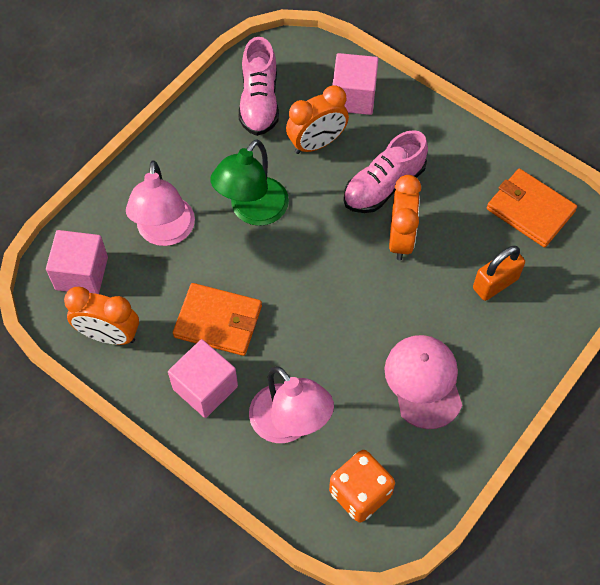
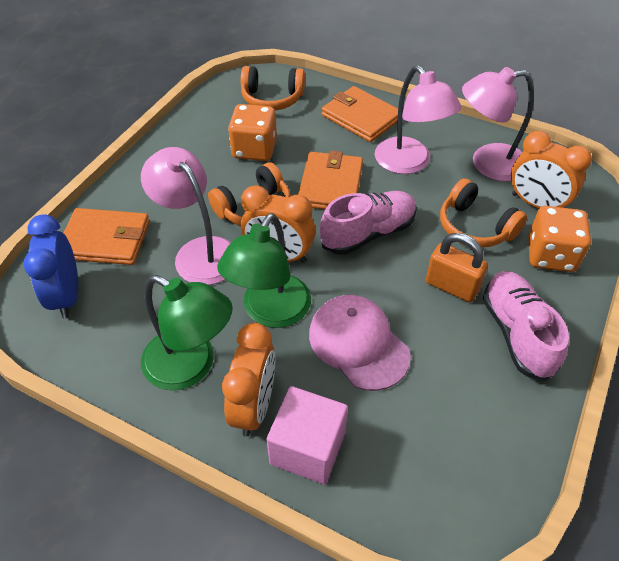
blue clock: none = 0 -> [23,214,78,319] = 1
green lamp: [210,139,289,226] = 1 -> [141,275,233,391] [217,213,311,328] = 2
orange dice: [329,450,395,523] = 1 -> [228,104,277,161] [528,206,591,272] = 2
orange headphones: none = 0 -> [208,163,291,226] [241,66,305,110] [440,178,527,248] = 3
orange wallet: [173,283,262,356] [487,169,577,247] = 2 -> [64,208,150,265] [298,151,363,210] [322,86,398,142] = 3
pink cube: [46,230,108,294] [168,339,238,418] [332,53,379,115] = 3 -> [266,386,348,484] = 1
pink lamp: [126,160,195,246] [249,366,334,443] = 2 -> [141,147,231,285] [375,66,462,174] [462,67,534,181] = 3

